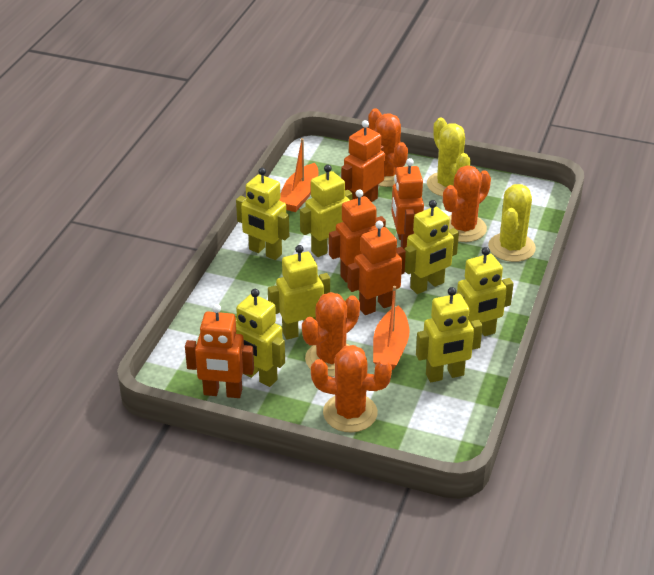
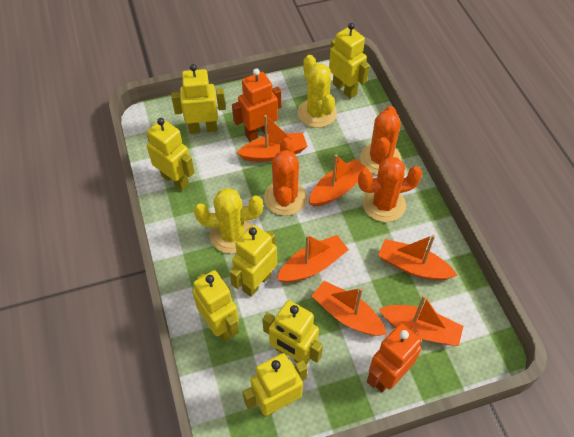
orange boat: [279,138,318,212] [373,286,409,370] = 2 -> [237,115,308,162] [277,235,349,283] [309,155,369,207] [312,281,387,336] [378,235,458,280] [379,295,463,346] = 6
orange cactus: [302,292,360,377] [311,345,392,432] [368,109,408,187] [443,165,491,242] = 4 -> [264,137,307,216] [358,157,422,222] [360,106,402,175] = 3
orange robot: [185,304,254,398] [329,189,386,283] [341,120,385,202] [347,221,406,315] [392,158,424,250] = 5 -> [232,68,282,141] [367,323,422,392] = 2

